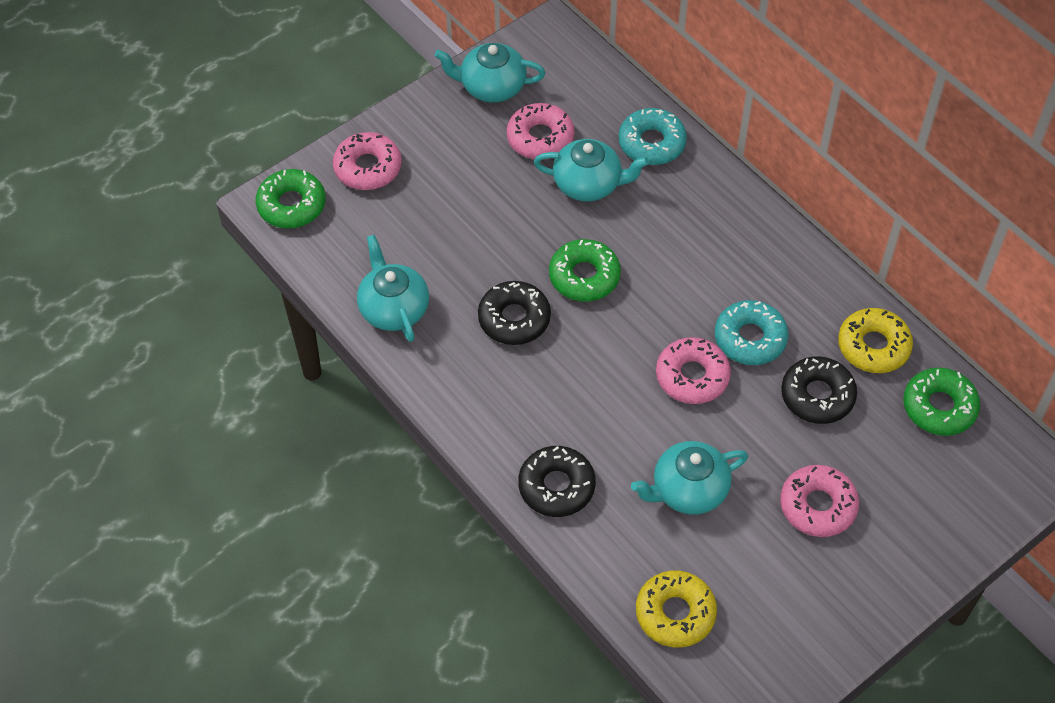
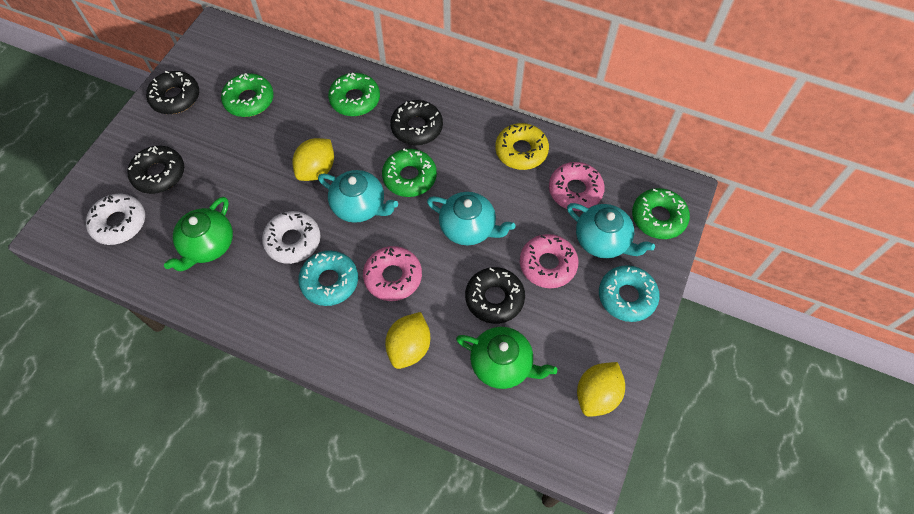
black donut: [478,281,551,345] [518,446,596,517] [781,356,857,424] = 3 -> [128,146,184,194] [146,71,199,114] [390,100,443,145] [465,267,525,324] = 4
green donut: [255,169,326,228] [549,239,621,302] [904,368,980,436] = 3 -> [221,73,274,117] [328,73,380,116] [382,149,437,197] [632,188,690,239] = 4
green teapot: none = 0 -> [164,197,233,271] [456,327,557,389] = 2
pink donut: [333,132,402,190] [507,103,575,160] [656,337,731,404] [780,465,859,537] = 4 -> [363,246,422,301] [520,234,578,288] [549,162,605,211] = 3
turquoise teapot: [357,234,429,342] [434,43,545,103] [534,139,649,202] [631,441,748,515] = 4 -> [318,170,398,223] [427,192,515,246] [567,203,655,258] = 3
white donut: none = 0 -> [86,194,145,245] [262,211,321,264] = 2
yellow donut: [636,570,717,648] [838,308,913,373] = 2 -> [495,123,549,170] = 1
yellow lemon: none = 0 -> [293,138,334,181] [385,312,430,369] [577,362,625,417] = 3

